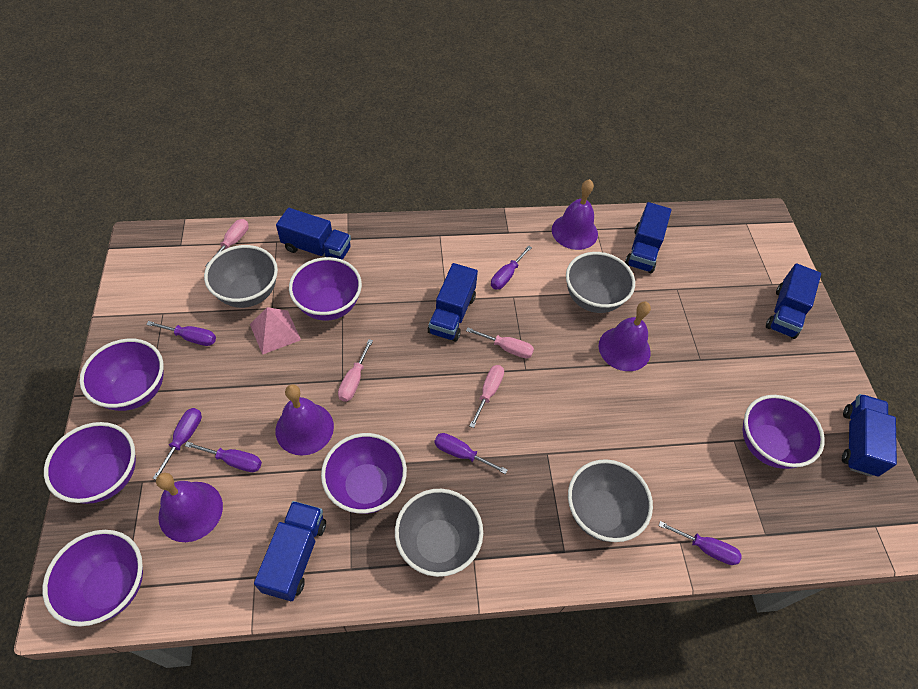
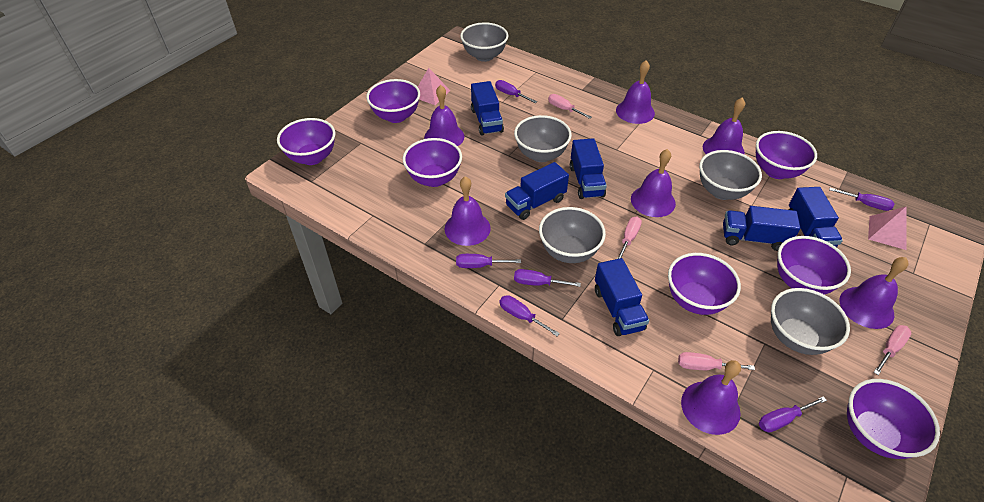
grey bowl: [204,245,278,308] [395,489,483,577] [566,252,635,313] [568,459,653,542] = 4 -> [460,22,508,62] [514,115,572,162] [539,207,606,263] [699,150,762,200] [771,288,850,355] = 5
pink pyramid: [250,307,301,355] = 1 -> [418,68,450,105] [868,207,907,250] = 2
purple bell: [156,472,223,542] [276,384,334,455] [552,179,598,250] [599,302,651,371] = 4 -> [424,85,464,146] [444,176,491,246] [616,60,655,124] [631,149,676,217] [681,360,741,435] [703,97,745,154] [839,257,909,329] = 7
purple bowl: [42,530,143,627] [44,422,136,504] [80,339,163,411] [289,257,362,321] [321,433,407,514] [743,395,825,469] = 6 -> [277,118,335,165] [366,79,420,123] [403,138,462,187] [668,253,741,315] [756,131,817,179] [777,236,851,295] [847,379,940,459] = 7

